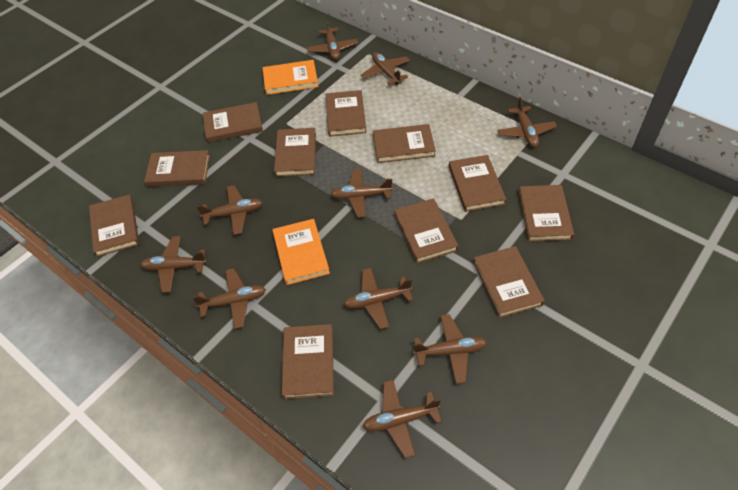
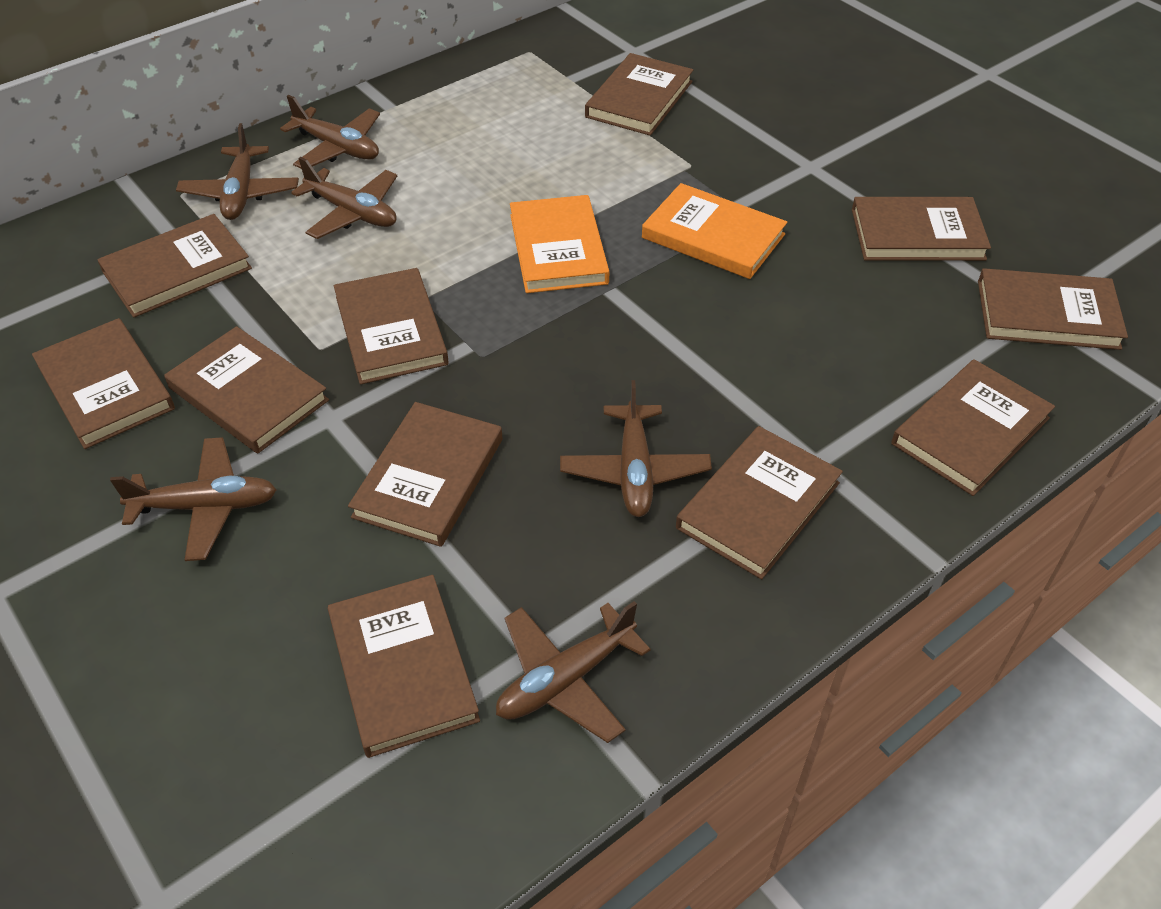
brown plane: [140,236,207,293] [192,268,266,329] [196,185,263,235] [307,19,358,60] [331,169,393,218] [344,268,413,329] [361,52,410,85] [363,380,442,459] [413,314,487,384] [497,97,557,148] = 10 -> [110,437,276,561] [176,123,299,220] [280,95,380,169] [291,157,397,239] [496,601,651,743] [560,380,712,517] = 6

